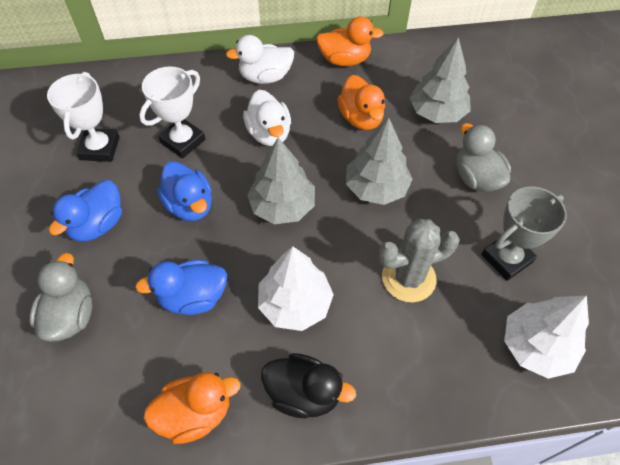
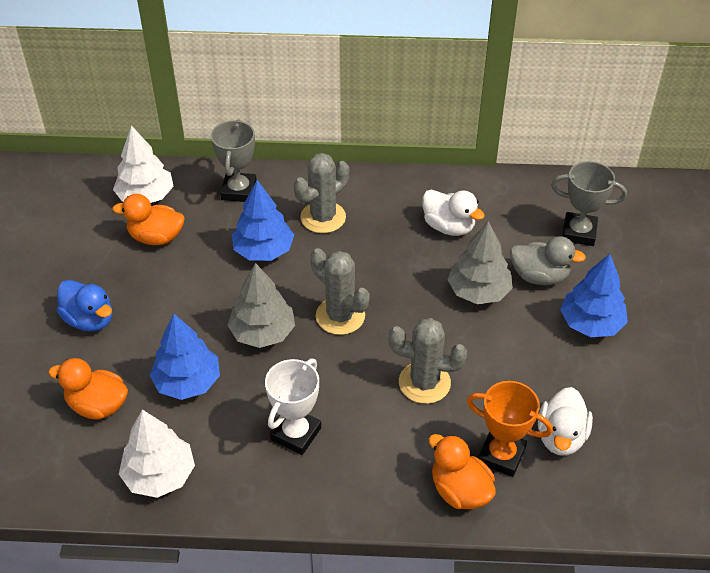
black duck: [261,353,356,418] = 1 -> none = 0
blue duck: [49,180,122,242] [135,260,227,315] [157,162,212,221] = 3 -> [57,280,112,332] = 1
blue tree: none = 0 -> [149,314,220,400] [232,180,294,261] [560,254,628,337] = 3
grey cactus: [378,219,460,302] = 1 -> [294,153,349,233] [310,248,370,335] [388,318,467,404] = 3
grey duck: [29,253,92,342] [456,123,511,192] = 2 -> [510,236,586,285] = 1
grey tree: [247,138,315,224] [346,118,413,205] [410,37,471,123] = 3 -> [227,263,295,348] [447,221,513,304] = 2
grey trophy: [481,186,567,281] = 1 -> [211,119,257,202] [551,161,627,246] = 2
orange trophy: none = 0 -> [467,381,553,477] = 1
white trophy: [47,72,120,162] [139,66,205,158] = 2 -> [265,359,321,455] = 1

